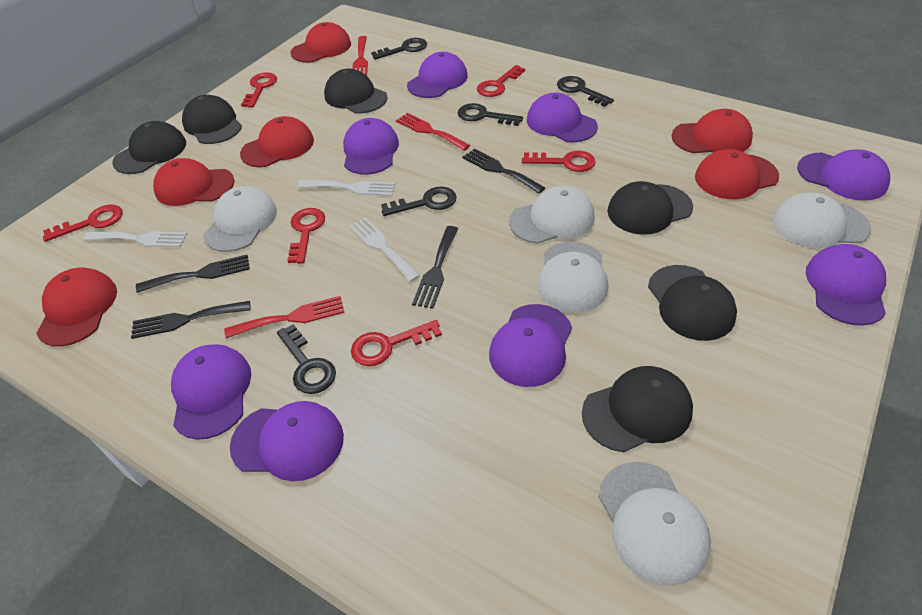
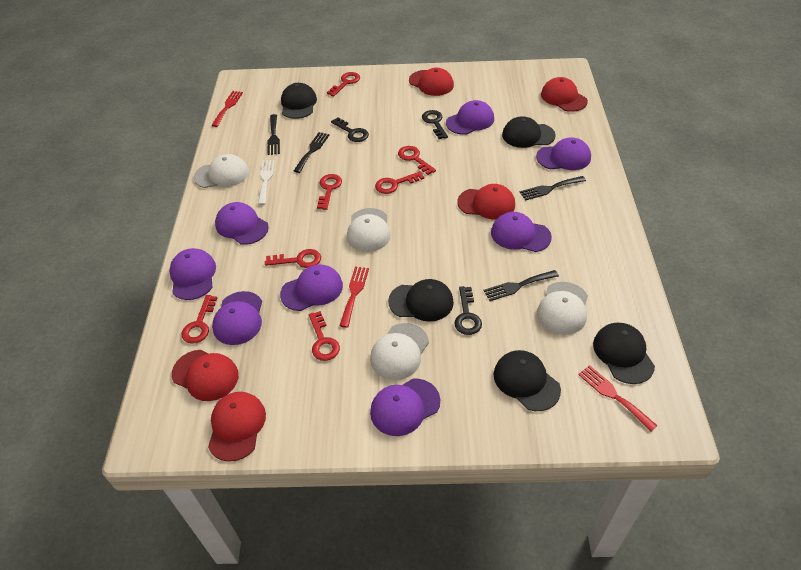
black cap: [112,121,186,174] [182,95,242,144] [324,69,388,113] [582,366,693,452] [607,181,693,235] [648,265,737,341] = 6 -> [281,83,317,119] [388,279,454,322] [494,350,561,411] [502,116,556,148] [593,323,655,384] = 5
black key: [277,324,336,394] [371,38,427,60] [381,187,457,216] [458,103,523,126] [557,76,614,107] = 5 -> [331,117,369,142] [422,110,448,139] [454,286,482,335] = 3
red cap: [36,268,117,347] [153,158,234,206] [240,116,314,167] [291,22,351,63] [672,109,753,154] [695,149,779,199] = 6 -> [172,350,239,401] [208,392,266,462] [409,68,454,96] [457,184,515,219] [541,77,588,112] = 5
red key: [43,205,123,242] [241,72,277,107] [287,208,325,264] [351,320,442,366] [477,65,525,97] [522,151,596,172] = 6 -> [182,295,217,344] [265,249,321,268] [309,311,340,361] [317,174,342,210] [327,72,360,97] [375,171,424,194] [398,146,436,175] = 7
white cap: [203,186,277,252] [509,186,595,244] [537,242,608,313] [598,462,711,586] [773,192,871,248] = 5 -> [194,154,249,188] [347,208,391,252] [370,323,429,380] [537,282,588,335] = 4
white fork: [83,231,187,247] [298,180,395,196] [349,217,420,282] = 3 -> [258,160,275,205] = 1

